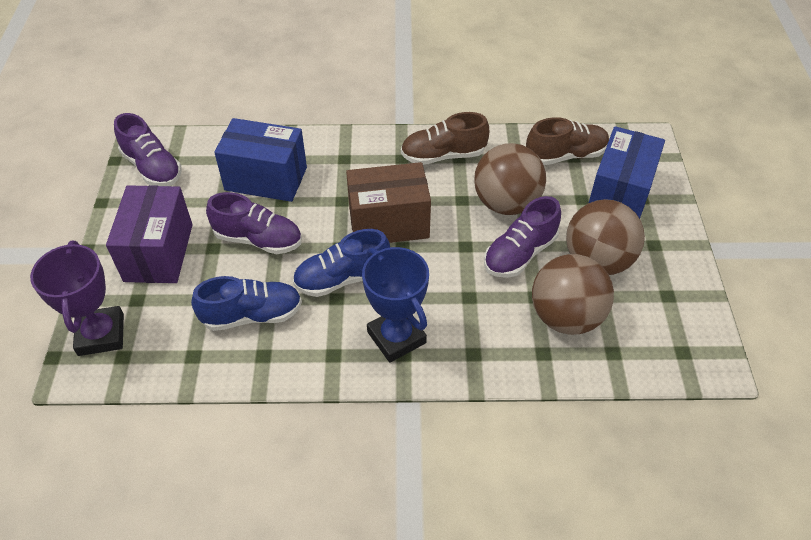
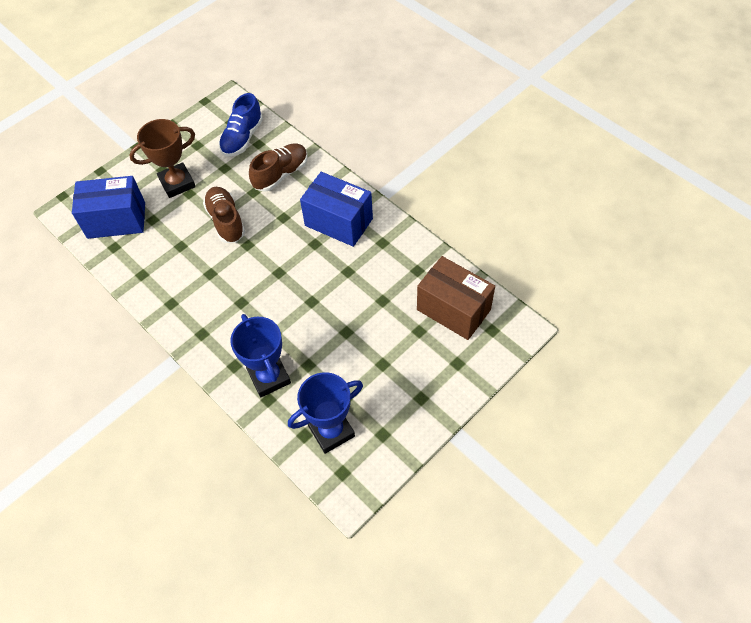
blue shoe: [191,276,302,331] [293,229,390,297] = 2 -> [219,93,263,157] = 1
blue trophy: [362,247,429,363] = 1 -> [230,314,291,397] [288,372,363,454] = 2
brown ball: [474,143,546,215] [532,254,614,335] [566,199,645,275] = 3 -> none = 0
brown trophy: none = 0 -> [129,119,196,198] = 1
purple box: [106,185,193,283] = 1 -> none = 0
purple shoe: [114,113,182,186] [206,192,302,254] [484,196,561,278] = 3 -> none = 0
purple trophy: [30,241,124,356] = 1 -> none = 0

